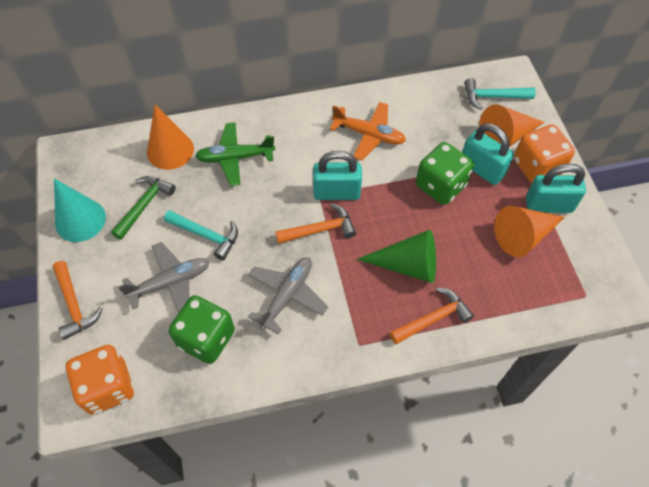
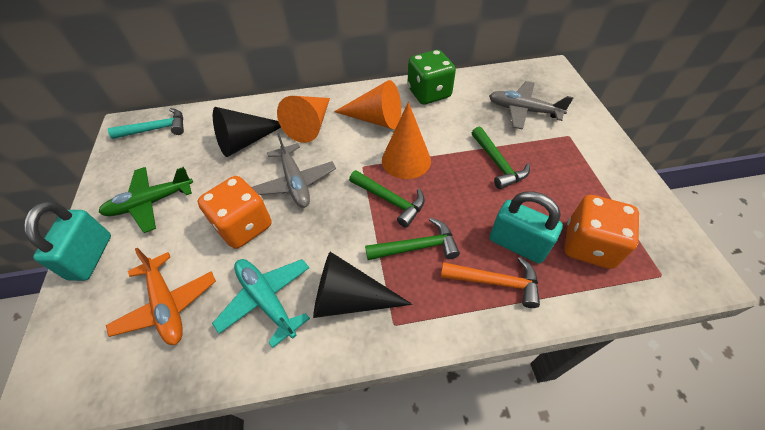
black cone: none = 0 -> [213,107,281,157] [313,252,413,318] = 2
green cone: [357,230,436,283] = 1 -> none = 0
green dice: [169,295,235,364] [416,142,474,205] = 2 -> [407,50,456,104] = 1
green hammer: [111,176,176,240] = 1 -> [349,170,425,228] [365,218,460,260] [472,126,530,189] = 3
orange hammer: [53,261,103,340] [275,203,356,244] [390,287,474,344] = 3 -> [441,257,540,308] = 1
turquoise cone: [54,178,106,242] = 1 -> none = 0
turquoise hammer: [164,210,238,261] [464,78,536,110] = 2 -> [108,108,184,139] = 1
turquoise padlock: [313,151,362,200] [462,123,514,185] [526,164,586,213] = 3 -> [24,202,111,281] [489,191,563,263] = 2
turquoise plane: none = 0 -> [212,259,310,348] = 1

